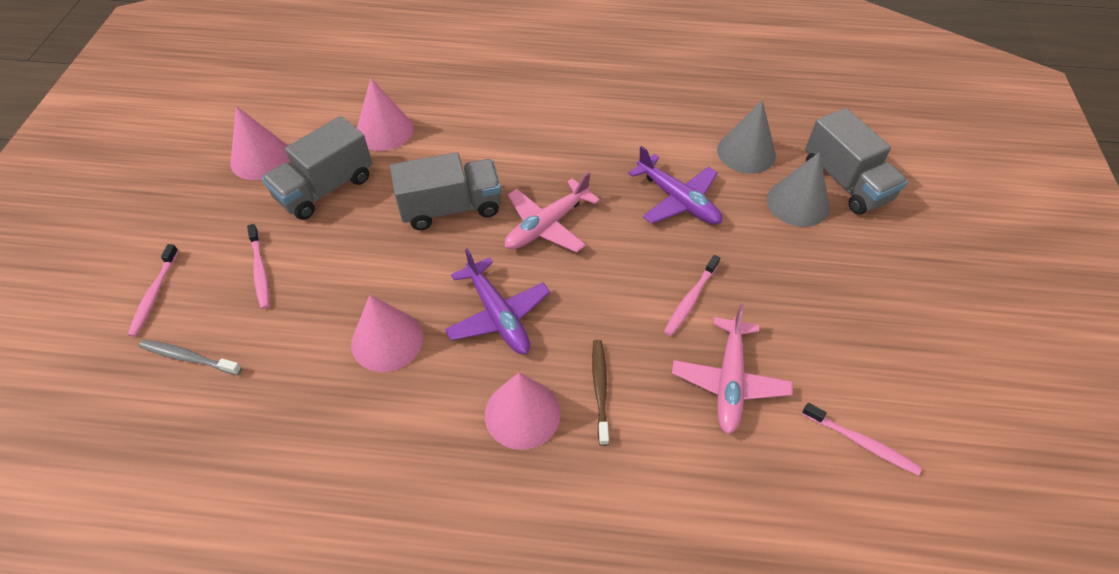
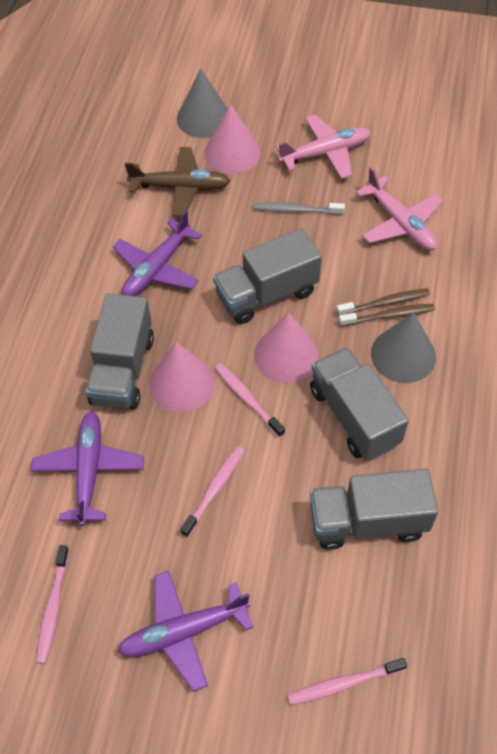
brown plane: none = 0 -> [125,147,230,217] = 1
brown toothbrush: [592,340,609,446] = 1 -> [337,288,430,316] [339,304,435,327] = 2
grey truck: [262,116,372,220] [390,152,501,230] [805,108,908,215] = 3 -> [86,293,154,410] [213,229,322,324] [310,347,409,460] [310,469,438,550] = 4
pink cone: [230,106,290,180] [351,295,423,372] [357,78,413,151] [485,373,561,450] = 4 -> [149,342,215,412] [204,104,260,174] [254,312,319,383] = 3
purple plane: [445,249,550,354] [628,146,722,225] = 2 -> [31,411,144,526] [113,210,202,296] [118,571,253,692] = 3

